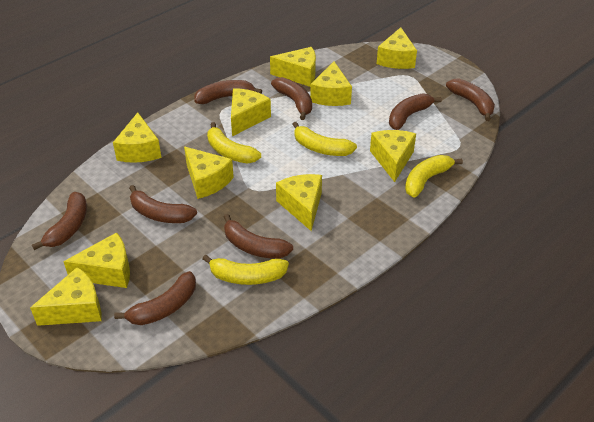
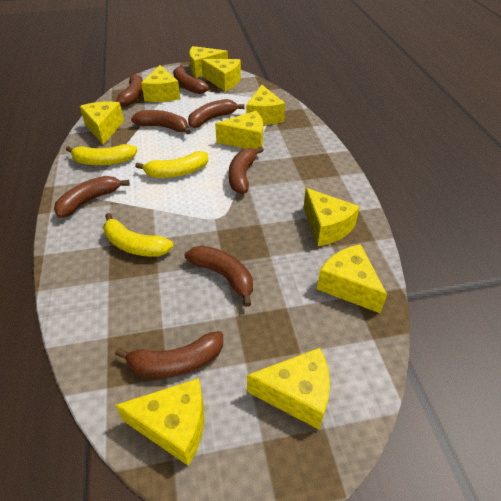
yellow banana: [202,255,289,285] [207,122,261,164] [292,122,357,156] [405,155,463,198] = 4 -> [66,144,138,166] [103,213,174,257] [135,151,208,178] = 3

